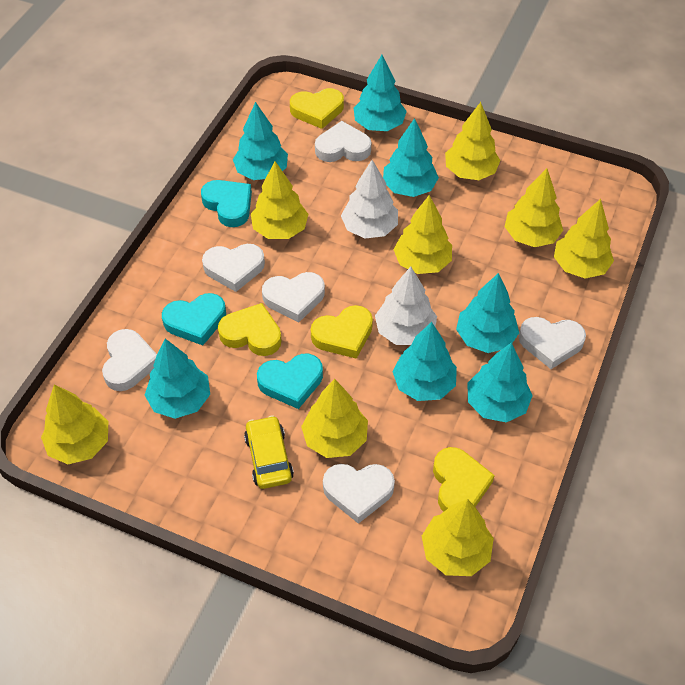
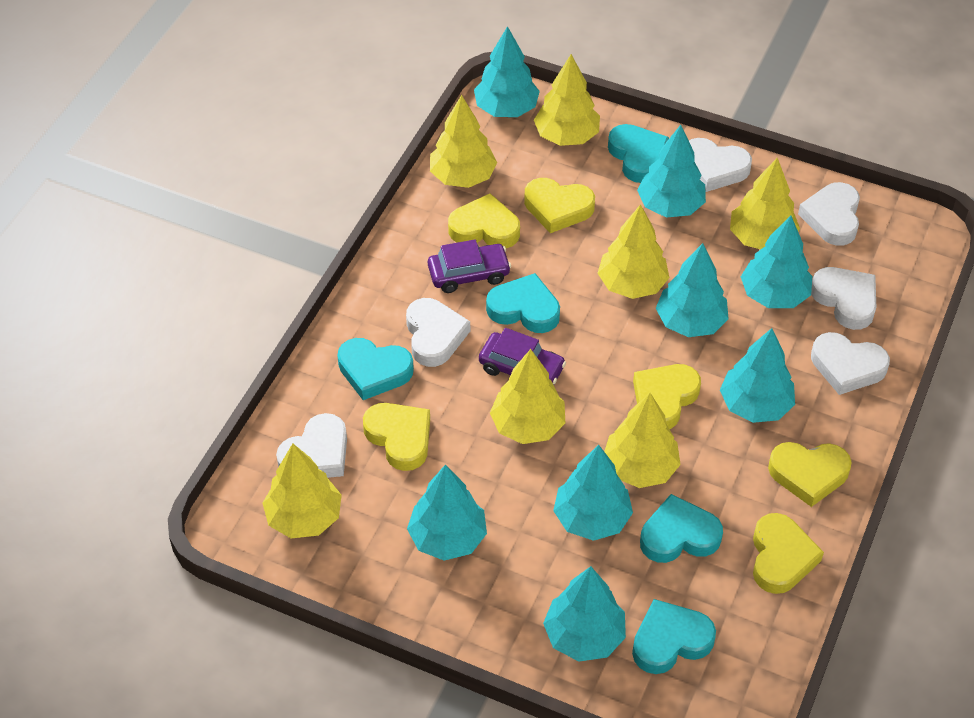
purple car: none = 0 -> [428,239,511,293] [479,328,566,385] = 2
turquoise heart: [162,293,226,345] [201,180,252,227] [257,354,323,409] = 3 -> [337,338,414,400] [486,273,560,333] [608,124,669,183] [632,599,716,674] [640,494,723,563] = 5
turquoise tree: [145,339,210,419] [233,102,288,180] [354,55,407,131] [383,118,439,197] [392,322,457,401] [456,273,519,353] [467,342,533,422] = 7 -> [407,464,487,561] [474,26,540,117] [543,566,626,662] [553,445,633,541] [637,125,706,218] [656,243,729,337] [720,328,795,423] [741,216,812,308] = 8
white tree: [341,160,398,238] [375,267,437,345] = 2 -> none = 0
yellow car: [244,415,294,489] = 1 -> none = 0
yellow heart: [218,303,282,356] [290,88,344,129] [311,305,373,359] [433,447,495,512] = 4 -> [363,403,430,471] [448,193,520,248] [524,178,595,233] [633,364,701,429] [753,513,824,594] [768,442,852,507] = 6
yellow tree: [41,384,108,464] [251,161,308,239] [301,379,368,458] [393,195,452,274] [422,499,494,576] [445,102,500,180] [505,168,563,247] [554,199,614,279] = 8 -> [262,444,342,538] [430,95,497,188] [490,349,565,444] [534,54,600,146] [598,204,669,299] [604,393,681,488] [730,158,800,249] = 7

